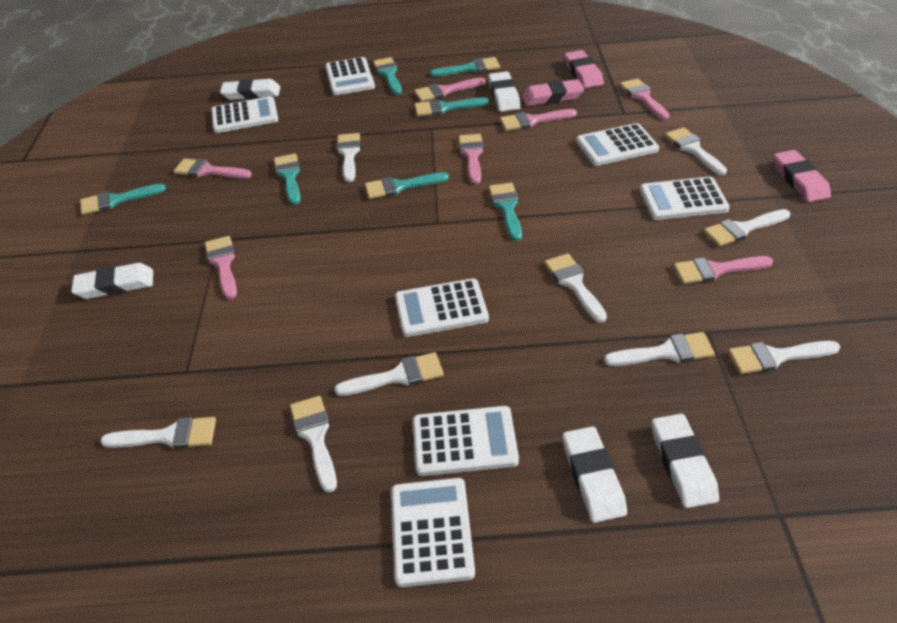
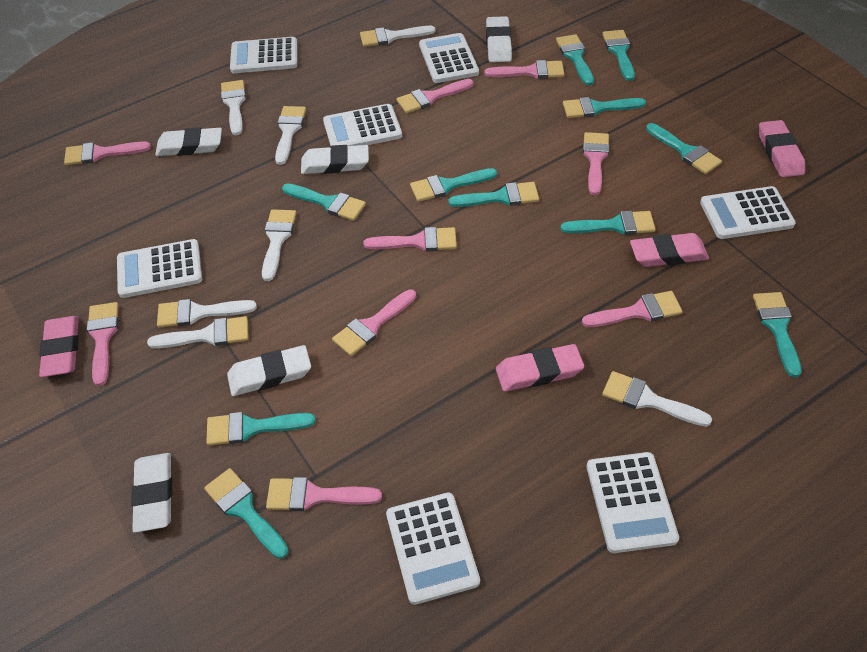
pink brush: [173,158,252,179] [205,236,237,299] [414,77,485,102] [459,134,484,184] [500,109,577,131] [620,78,669,120] [673,256,773,284] = 7 -> [64,142,151,165] [87,302,119,386] [266,477,382,511] [332,289,416,356] [363,227,457,251] [396,79,473,113] [484,60,564,79] [582,291,683,327] [583,132,609,195] = 9
pink eraser: [522,79,584,106] [564,50,604,88] [773,150,831,202] = 3 -> [39,316,79,377] [496,344,584,391] [630,233,709,267] [759,120,805,177] = 4
turquoise brush: [80,184,166,215] [274,154,301,205] [365,172,449,199] [373,57,402,95] [414,97,489,116] [430,57,500,77] [489,183,522,241] = 7 -> [204,468,289,559] [206,412,316,445] [282,184,366,221] [410,168,497,202] [448,182,539,207] [556,34,594,86] [561,211,656,235] [563,97,646,118] [602,30,635,81] [646,123,722,174] [753,292,802,378] = 11
white brush: [100,417,216,449] [290,396,337,492] [335,352,444,396] [337,133,361,182] [545,254,607,323] [604,332,715,366] [665,127,727,175] [704,209,790,247] [728,341,840,374] = 9 -> [147,316,249,348] [157,299,257,327] [221,80,246,135] [262,209,296,281] [275,106,306,165] [360,26,435,47] [602,371,712,427] = 7

